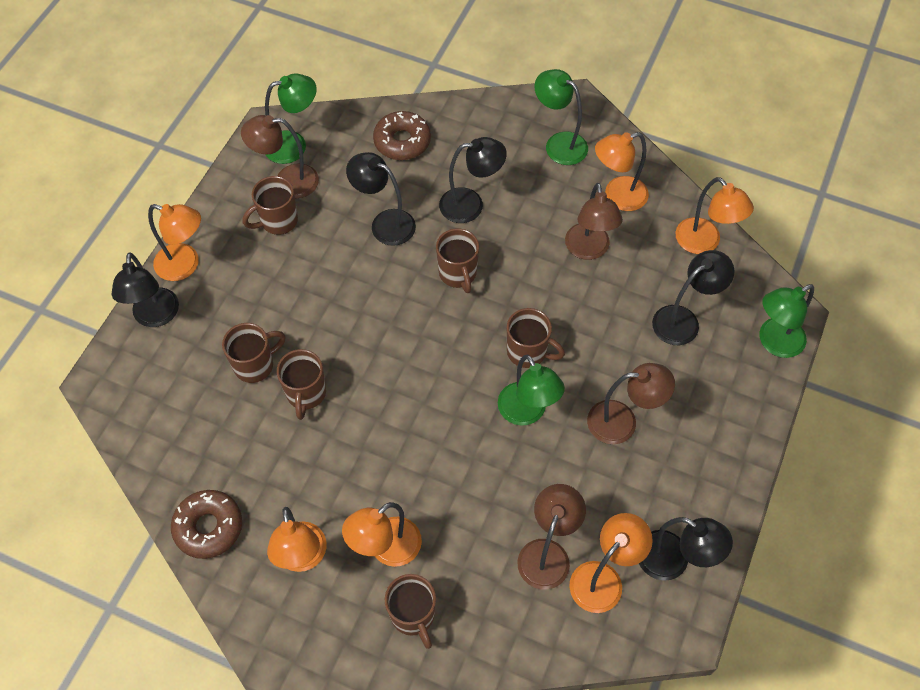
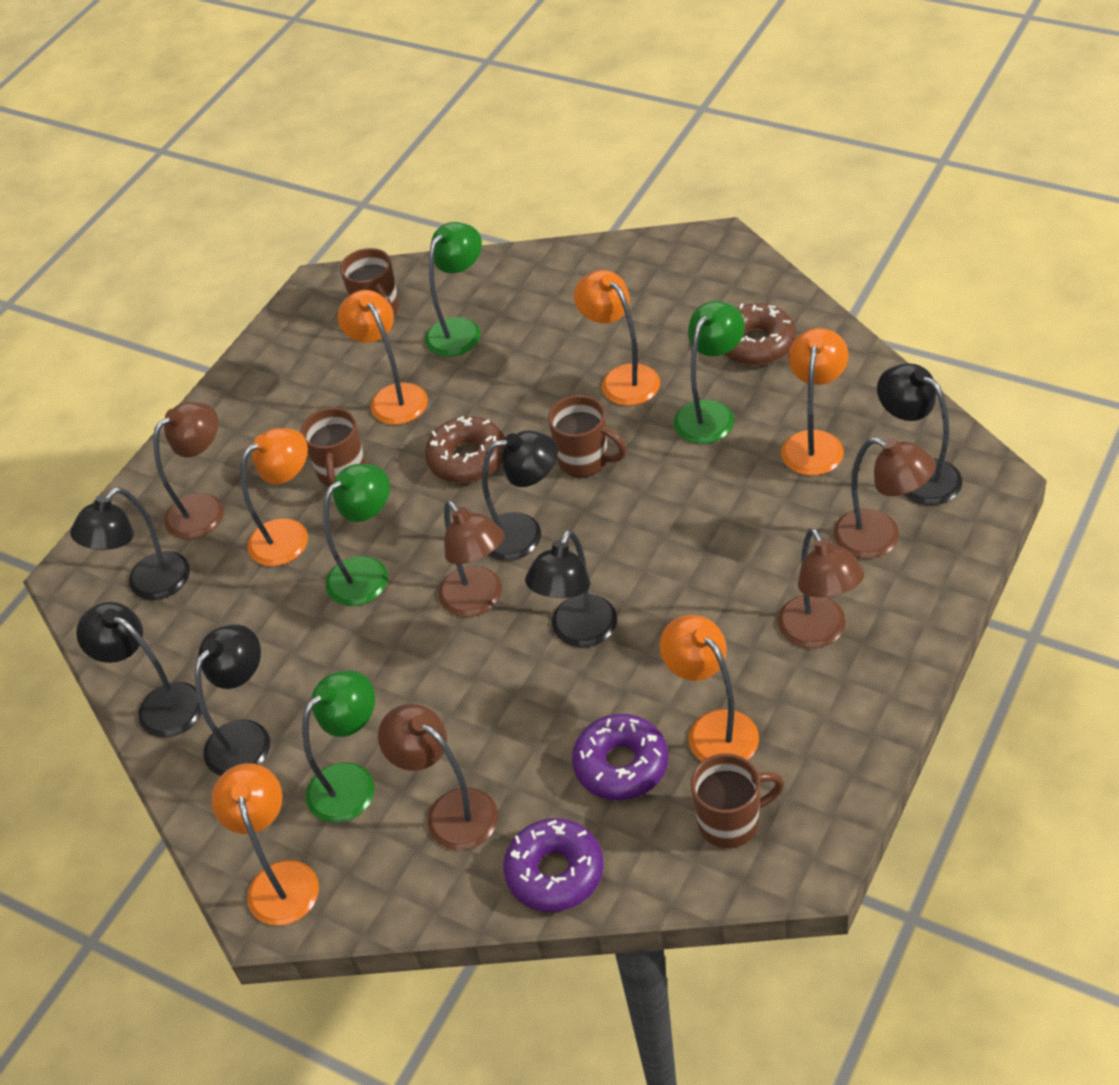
black lamp: [112,252,179,327] [346,152,416,246] [439,137,507,223] [639,517,733,581] [652,250,735,345] = 5 -> [70,487,190,600] [76,602,202,737] [195,624,270,776] [482,431,558,561] [525,530,617,647] [877,363,962,505] = 6
brown lamp: [241,115,319,198] [518,484,586,590] [565,183,623,260] [587,363,675,444] = 4 -> [153,402,224,540] [378,704,498,850] [438,501,504,617] [778,528,864,648] [834,437,936,559] = 5
brown mug: [222,323,286,383] [242,176,298,235] [277,349,326,420] [385,574,436,649] [436,228,479,293] [507,308,565,368] = 6 -> [301,407,366,487] [340,248,399,315] [548,395,627,477] [691,753,784,848] = 4
purple donut: none = 0 -> [503,818,604,912] [572,714,668,800] = 2

